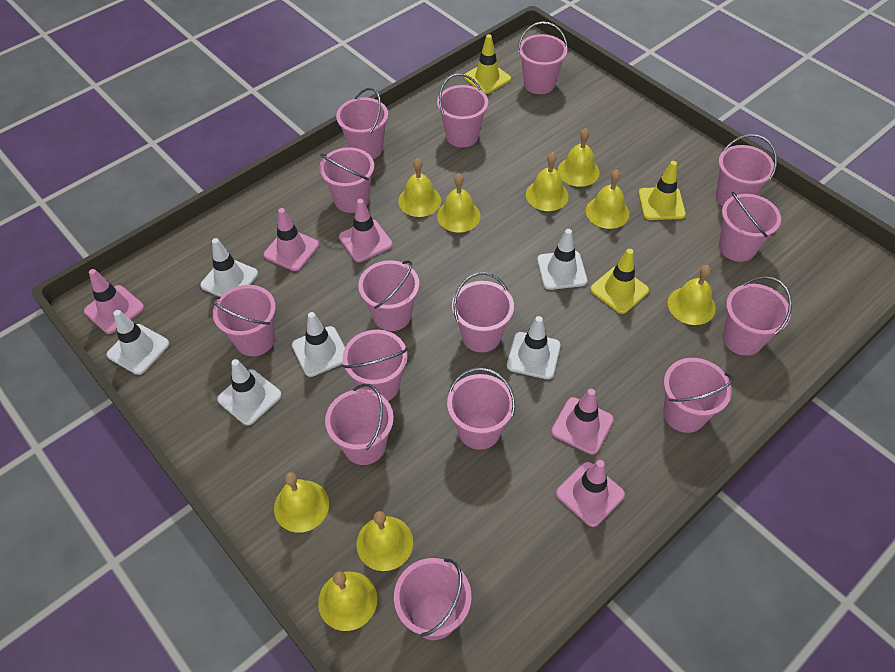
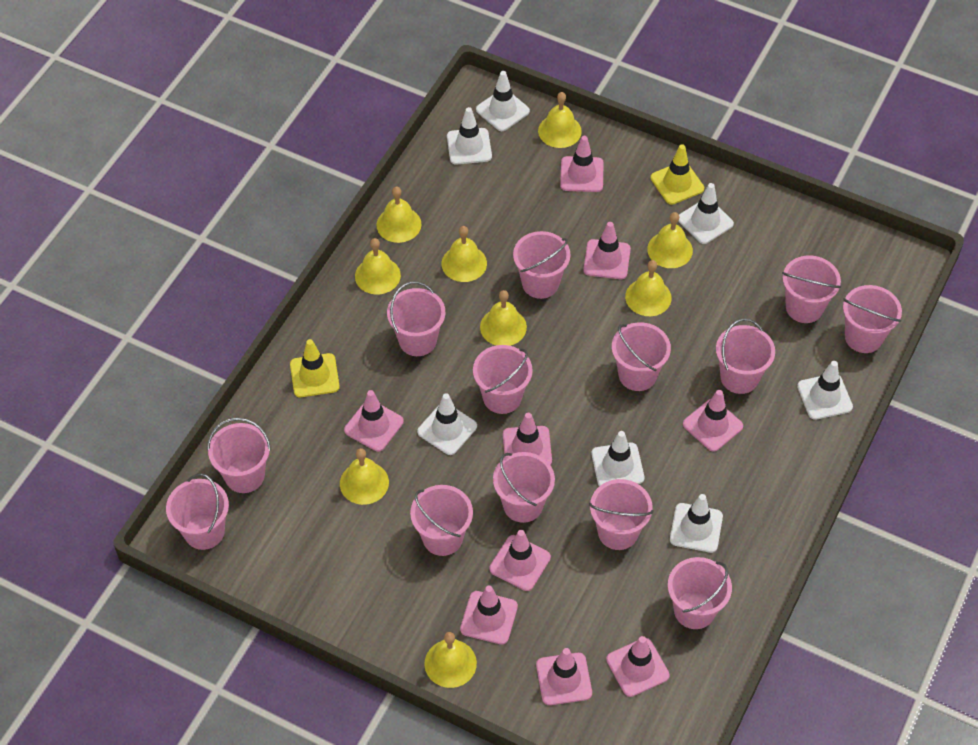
pink bucket: [212,285,276,356] [320,147,374,213] [325,384,394,465] [336,88,388,159] [343,330,408,401] [358,260,419,331] [394,558,471,640] [437,74,488,148] [447,368,515,450] [452,272,514,352] [518,22,568,94] [663,358,734,433] [716,134,777,206] [719,192,781,262] [723,276,792,356] = 15 -> [166,474,229,550] [207,418,271,493] [387,281,445,356] [410,485,473,556] [473,345,533,414] [493,452,555,523] [513,231,570,299] [589,479,654,550] [612,322,671,391] [668,557,732,629] [716,319,775,394] [782,256,841,323] [843,285,902,353] = 13
pink traffic cone: [84,269,144,334] [264,208,319,271] [339,199,393,262] [551,389,614,455] [556,460,625,527] = 5 -> [344,390,404,452] [460,586,518,645] [489,530,551,591] [503,413,552,465] [536,648,592,705] [560,136,604,192] [583,222,631,279] [606,636,670,697] [683,390,743,452] = 9
white traffic cone: [107,310,169,375] [200,238,258,297] [217,359,282,425] [292,312,345,377] [507,316,561,379] [537,229,587,290] = 6 -> [417,393,477,455] [447,107,492,165] [476,71,530,131] [591,431,644,486] [670,494,723,553] [678,183,734,244] [797,361,853,420] = 7
yellow traffic cone: [464,34,511,94] [590,249,649,314] [638,161,686,220] = 3 -> [290,339,340,397] [650,144,704,205] = 2

